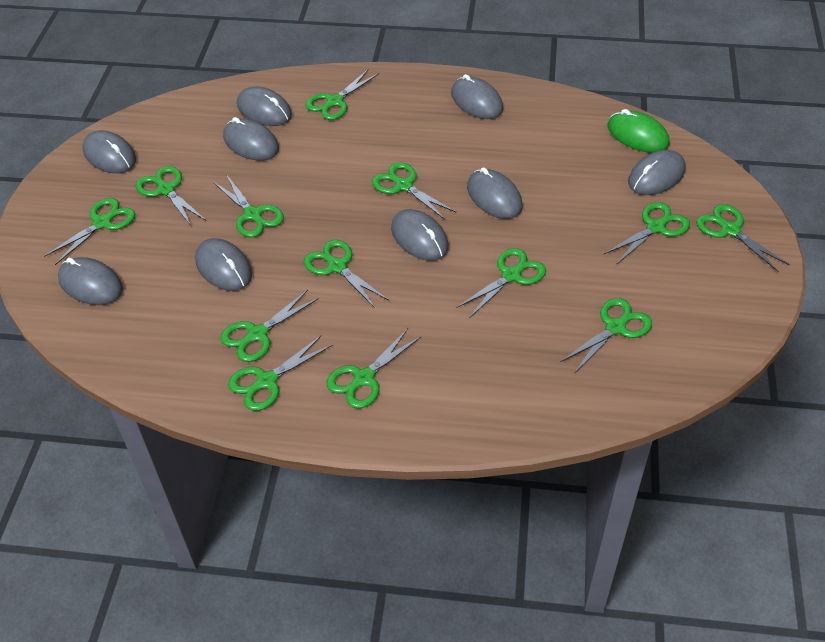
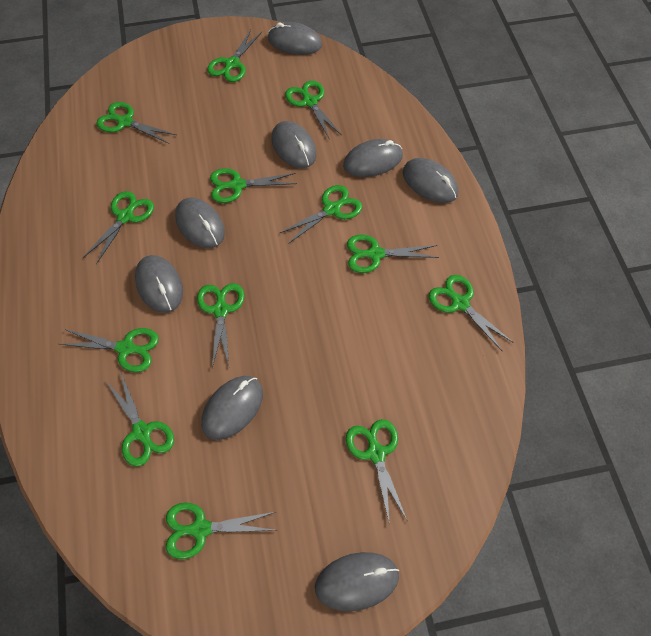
green mouse: [608,109,670,153] = 1 -> none = 0
grey mouse: [58,257,123,305] [82,130,136,173] [195,238,252,291] [223,117,279,160] [237,86,292,126] [391,209,449,261] [451,74,503,119] [467,167,523,219] [628,150,685,195] = 9 -> [135,255,183,313] [175,198,225,248] [201,376,263,440] [268,22,322,55] [271,121,316,168] [315,552,399,611] [343,139,403,177] [403,158,458,203] = 8

